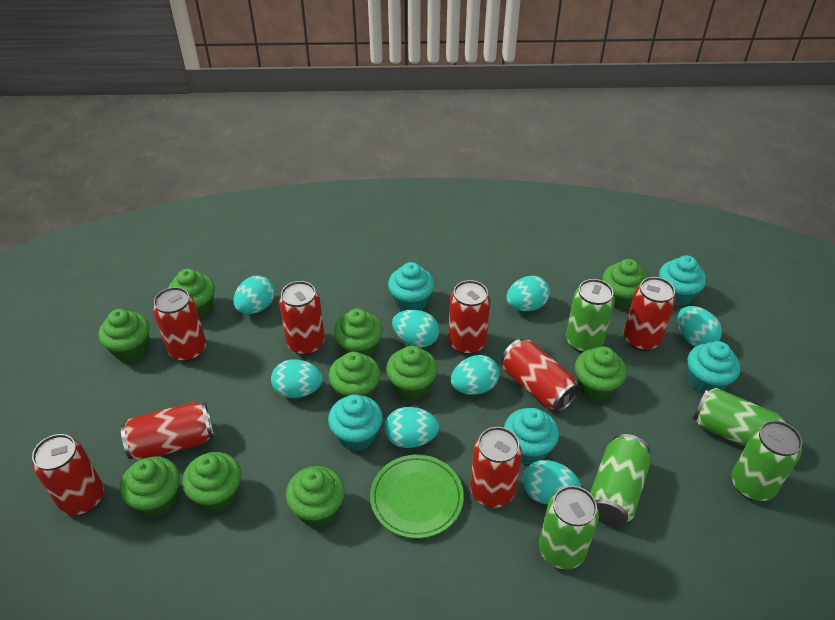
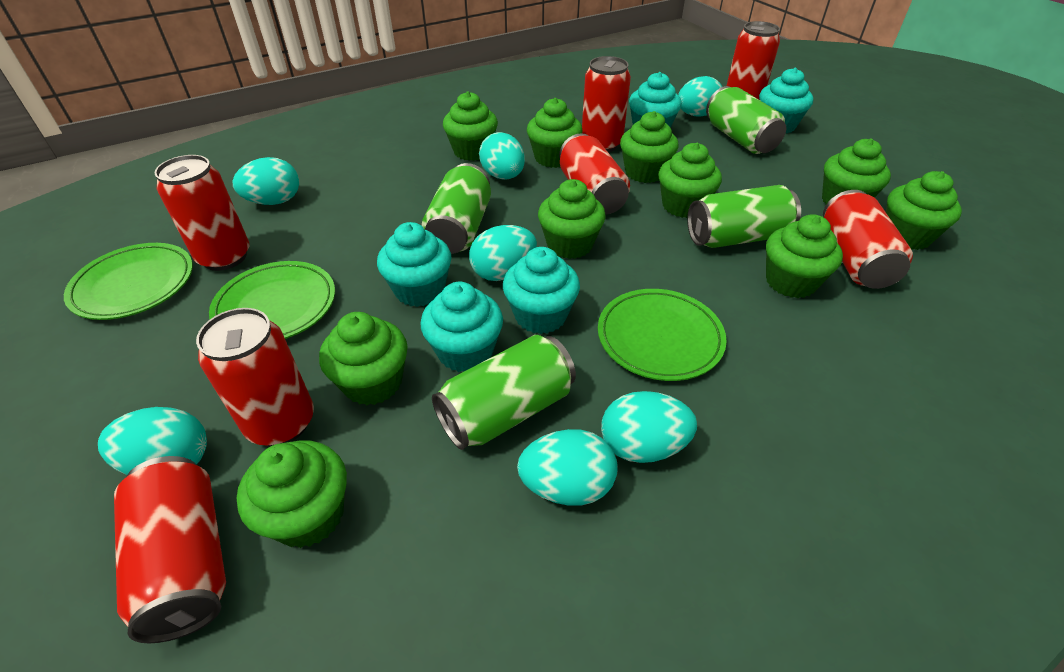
green can: [539,486,599,569] [566,279,615,353] [590,434,651,527] [693,388,789,447] [732,420,802,501] = 5 -> [422,163,491,254] [432,335,576,450] [687,185,801,248] [706,86,786,154] = 4
green plate: [370,455,464,539] = 1 -> [64,243,193,320] [209,261,335,339] [598,289,727,381] = 3
red can: [32,434,104,515] [121,402,214,461] [153,287,206,362] [279,281,325,355] [448,280,490,355] [470,427,522,508] [501,339,580,412] [624,277,676,351] = 8 -> [114,456,226,643] [154,155,249,271] [196,308,314,446] [559,133,630,214] [582,56,631,152] [726,21,780,99] [823,190,913,289] = 7
turquoise egg: [233,276,275,314] [271,359,323,398] [385,407,439,448] [392,310,439,348] [451,355,499,395] [506,276,550,311] [523,460,581,505] [677,306,722,347] = 8 -> [98,407,207,475] [232,157,299,205] [469,225,537,281] [479,132,525,180] [517,429,618,506] [601,391,697,463] [678,76,722,117] = 7

